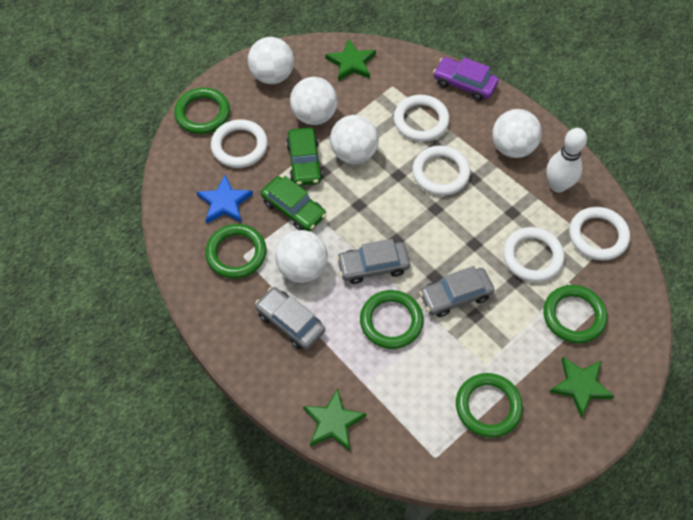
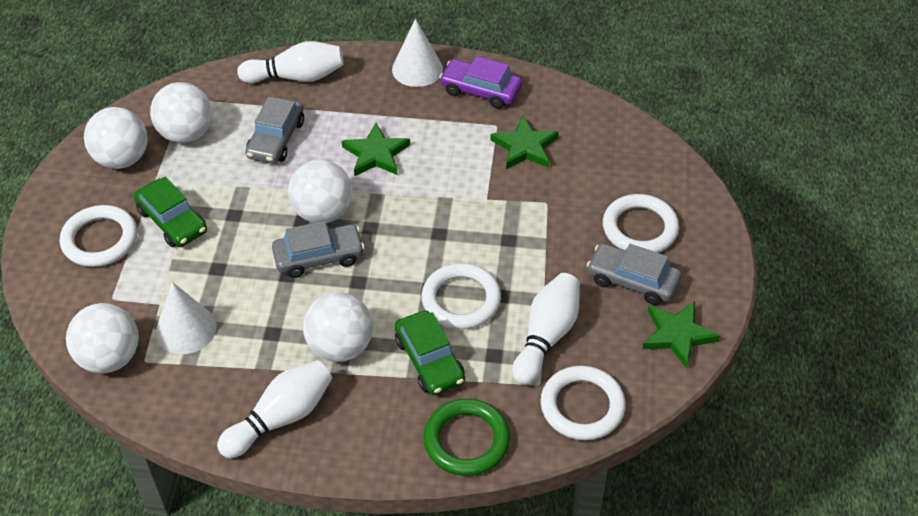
blue star: [197,175,253,223] = 1 -> none = 0
green ring: [174,88,230,134] [205,224,266,279] [360,290,424,349] [456,373,523,438] [543,285,607,343] = 5 -> [424,398,510,476] = 1
white bowling pin: [546,128,587,193] = 1 -> [217,360,332,458] [237,41,343,83] [512,273,580,385] = 3
white cone: none = 0 -> [156,282,217,354] [392,19,443,87] = 2
white ring: [211,119,268,168] [394,95,450,142] [412,146,470,196] [503,227,564,282] [569,207,630,260] = 5 -> [60,205,137,267] [422,263,501,329] [540,366,626,440] [603,194,679,253] = 4

